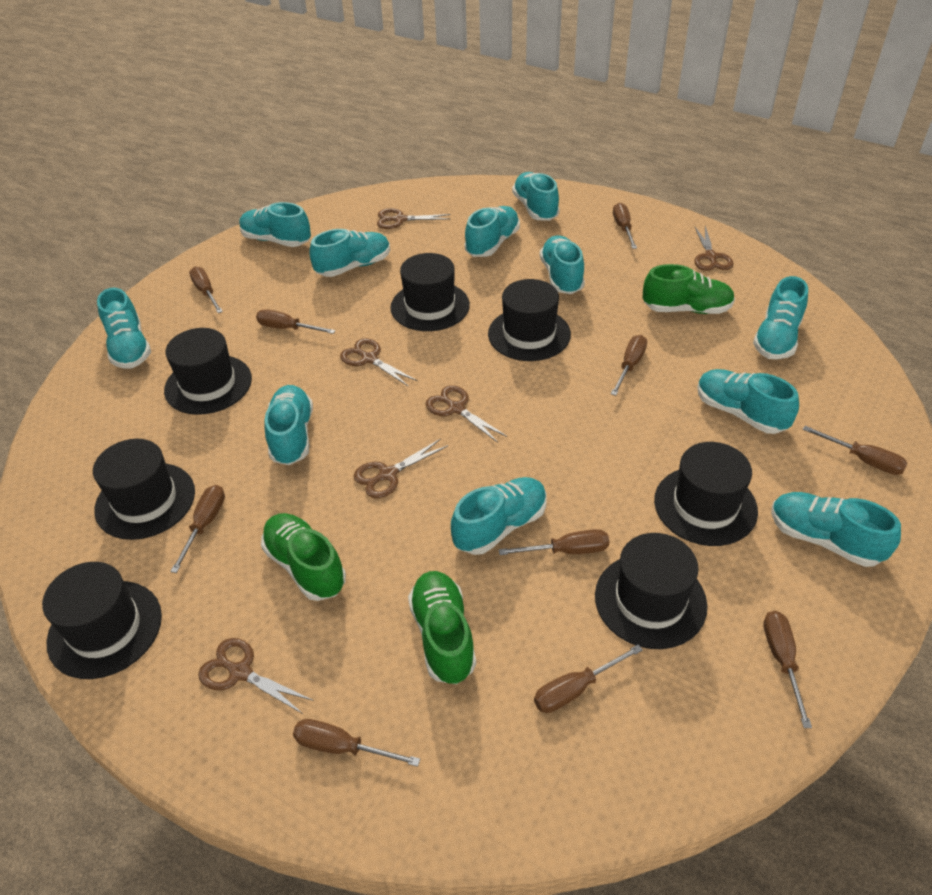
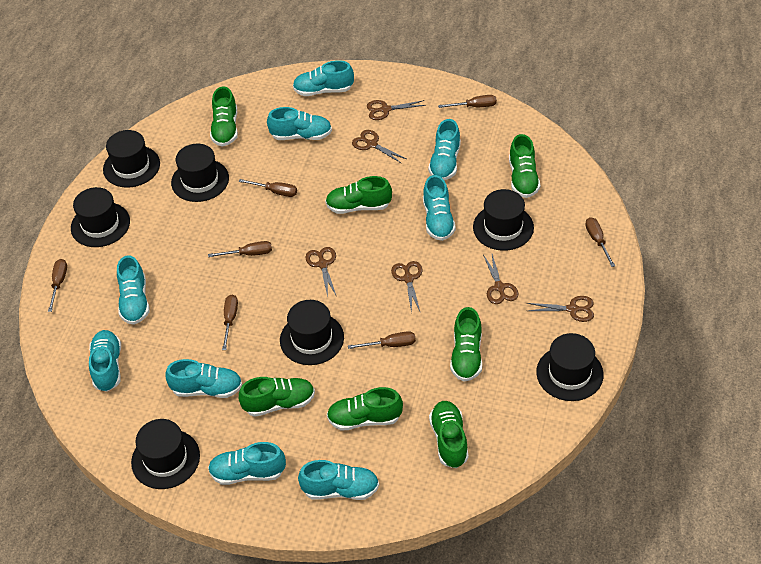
brown screwdriver: [170,485,225,573] [189,267,223,313] [256,309,336,334] [293,719,420,767] [499,529,609,555] [534,644,643,713] [611,335,647,396] [613,203,637,249] [763,611,812,728] [803,426,908,475] = 10 -> [48,259,67,312] [208,241,272,257] [222,295,238,350] [238,179,297,197] [348,331,416,349] [438,95,497,108] [585,217,615,267] = 7
green shoe: [261,513,346,601] [408,571,476,684] [643,264,735,314] = 3 -> [210,86,238,147] [239,377,315,417] [325,176,392,214] [327,387,403,431] [429,401,468,468] [450,307,482,382] [509,134,540,198] = 7
turquoise shoe: [97,287,151,369] [239,202,311,247] [264,385,313,465] [309,229,390,277] [451,477,547,555] [464,206,520,257] [512,172,560,221] [540,235,585,294] [697,369,799,434] [753,276,808,359] [771,492,901,567] = 11 -> [89,330,121,392] [117,255,149,325] [165,359,242,398] [208,442,286,485] [267,107,332,140] [293,60,354,96] [298,460,379,500] [423,175,456,241] [428,119,461,181] = 9

